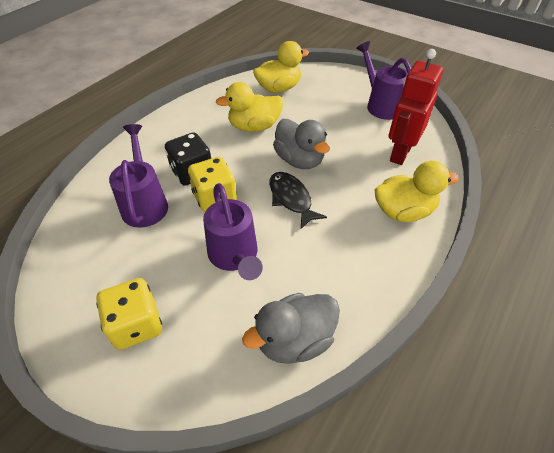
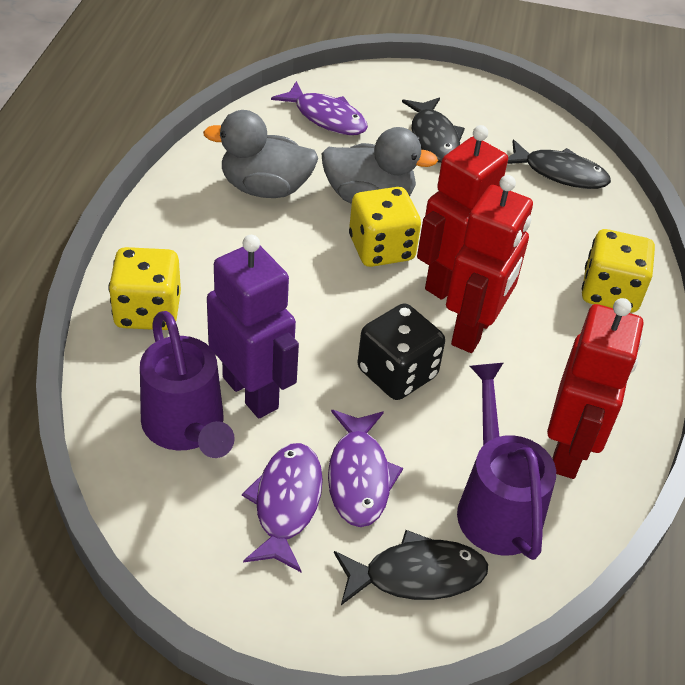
black fish: [270,172,327,229] = 1 -> [334,530,488,605] [402,98,465,163] [507,140,611,189] = 3
purple fish: none = 0 -> [242,443,323,572] [271,81,368,135] [328,410,403,527] = 3
purple robot: none = 0 -> [207,235,299,418] = 1
purple watering can: [109,124,168,228] [203,183,263,280] [356,41,411,120] = 3 -> [140,311,235,458] [457,363,556,560] = 2
red robot: [389,49,443,165] = 1 -> [417,125,508,300] [446,175,533,353] [547,298,643,479] = 3
yellow dice: [96,278,162,350] [188,157,237,212] = 2 -> [108,247,181,330] [349,187,421,267] [582,229,655,313] = 3
yellow duck: [216,82,283,132] [253,41,309,93] [375,161,459,222] = 3 -> none = 0

